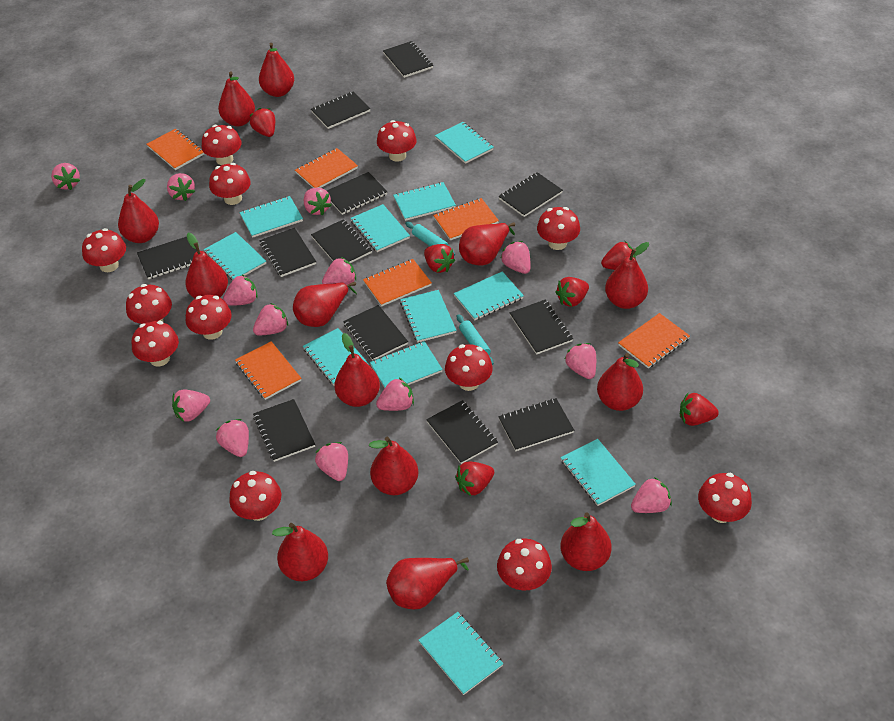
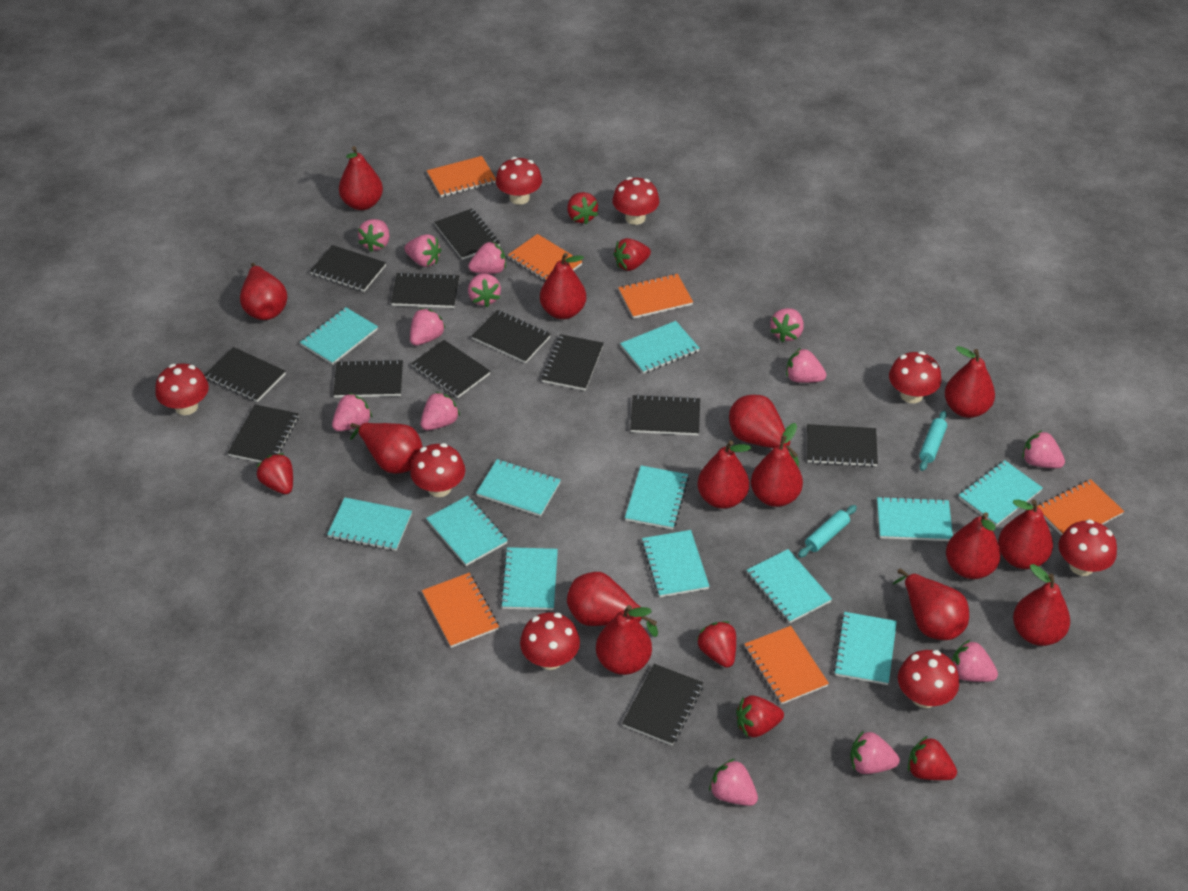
red mushroom: [82,228,126,272] [126,284,172,324] [132,321,179,367] [186,295,232,340] [202,125,241,165] [209,163,251,205] [229,471,281,521] [377,120,417,162] [445,344,493,391] [497,538,552,590] [537,207,580,250] [698,473,752,523] = 12 -> [155,364,209,415] [410,443,465,497] [496,157,542,205] [520,612,580,670] [612,177,659,225] [889,351,941,403] [898,650,959,708] [1058,519,1117,576] = 8
red pear: [118,179,159,243] [185,233,228,299] [218,72,255,126] [259,43,294,97] [272,523,328,581] [293,282,357,327] [334,333,380,407] [369,437,418,495] [386,558,469,610] [459,222,515,265] [561,512,612,571] [597,353,643,411] [605,242,649,309] = 13 -> [240,263,287,320] [339,146,383,210] [350,423,423,474] [540,253,586,319] [567,572,658,637] [596,605,652,675] [697,440,751,509] [729,395,799,467] [751,423,803,507] [893,568,969,640] [945,346,995,418] [946,512,1001,579] [998,500,1053,569] [1013,564,1070,646] = 14
turquoise notebook: [204,232,266,280] [239,196,303,238] [303,328,369,385] [350,204,410,252] [370,341,443,388] [393,182,456,221] [400,290,456,343] [418,612,504,695] [435,122,494,164] [454,271,524,320] [561,439,636,506] = 11 -> [300,307,378,365] [327,497,412,551] [426,496,508,566] [476,459,561,517] [500,547,558,610] [620,321,700,374] [625,465,689,530] [642,530,709,597] [747,549,832,623] [833,612,897,685] [877,496,953,541] [959,460,1043,526] = 12

